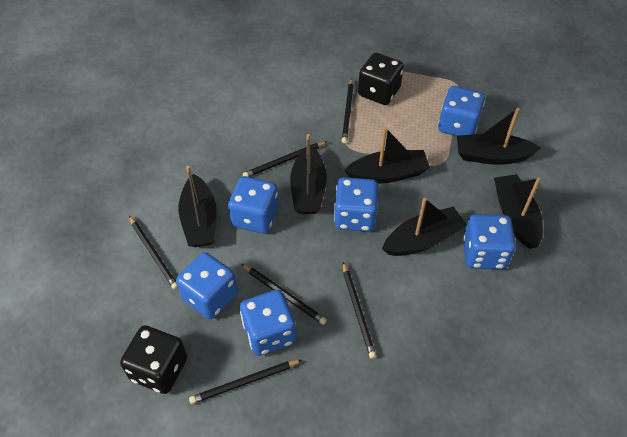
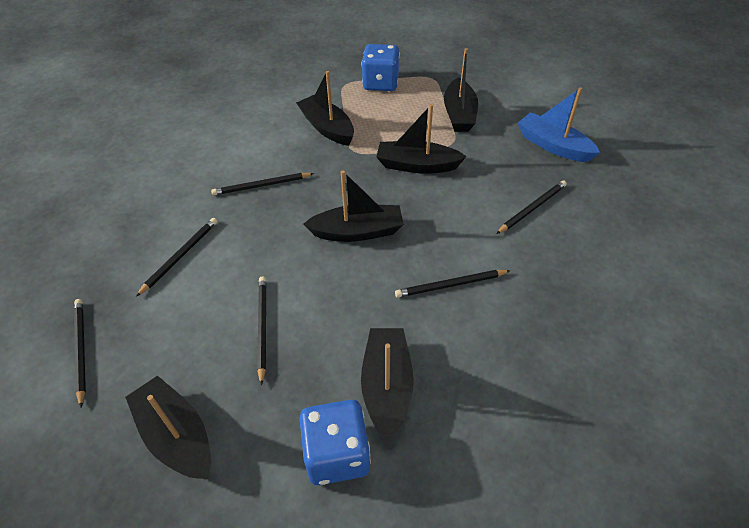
black dice: [120,325,187,394] [358,53,404,105] = 2 -> none = 0
blue boat: none = 0 -> [518,87,600,162] = 1
blue dice: [176,252,238,319] [228,176,279,234] [240,290,296,356] [334,177,379,232] [438,86,485,136] [463,214,516,269] = 6 -> [299,400,371,485] [362,44,400,91] = 2

